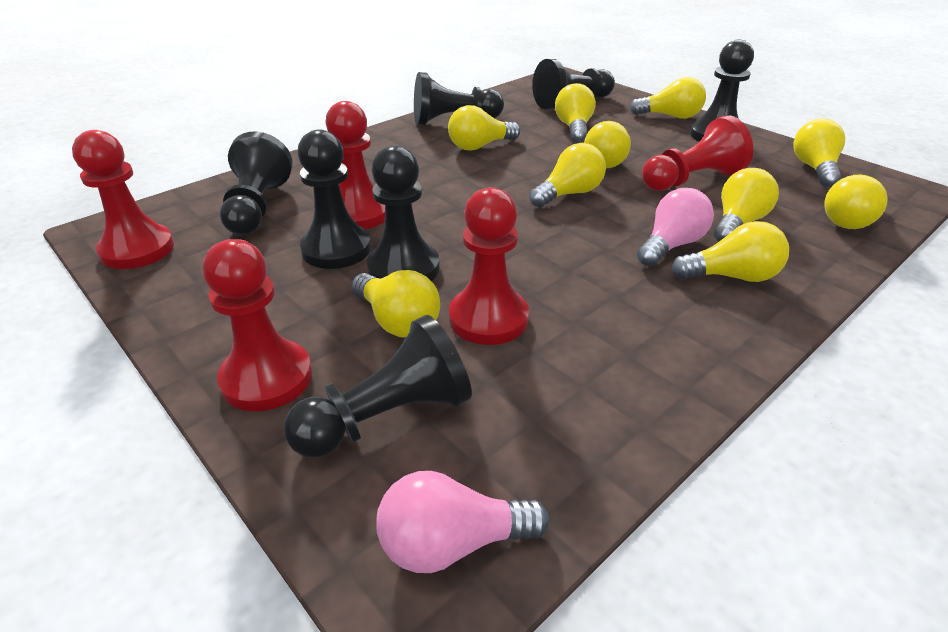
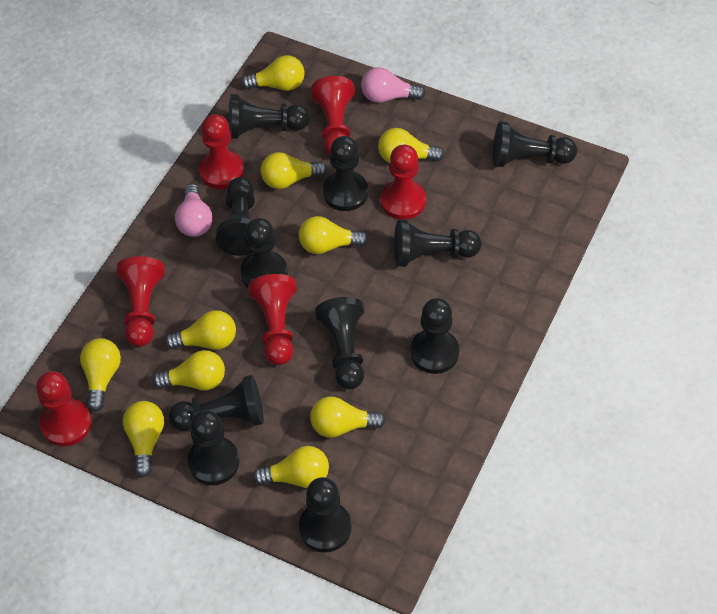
black pawn: [220,132,293,235] [284,315,472,458] [297,129,371,269] [367,145,440,281] [414,72,504,125] [532,59,615,110] [690,40,754,142] = 7 -> [169,375,264,431] [188,410,239,485] [216,177,255,256] [229,94,309,139] [240,218,288,288] [299,477,352,552] [315,297,364,389] [323,136,368,211] [394,219,481,267] [410,298,459,374] [493,121,577,167] = 11
red pawn: [72,130,174,269] [203,239,312,411] [325,101,385,229] [449,187,529,345] [642,115,753,191] = 5 -> [36,371,92,446] [116,256,165,347] [199,114,244,189] [248,274,297,365] [311,76,355,155] [381,145,426,220] = 6

